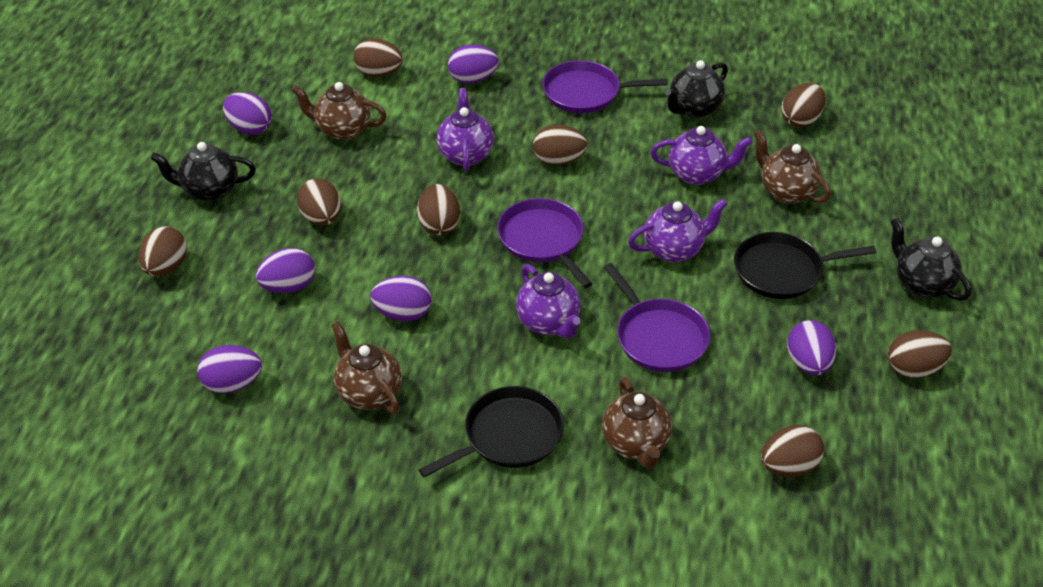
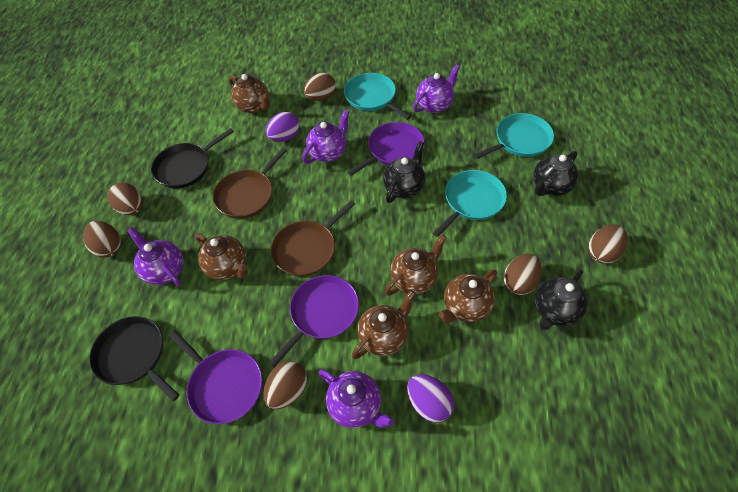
brown egg: [138,226,187,276] [297,178,341,226] [354,38,403,77] [417,184,460,235] [533,125,588,165] [761,425,824,477] [781,83,826,127] [888,330,952,378] = 8 -> [83,221,121,257] [107,183,143,215] [263,361,307,409] [304,73,336,101] [503,254,542,295] [588,224,628,264] = 6
brown pan: none = 0 -> [213,148,287,219] [271,200,355,277] = 2
brown teapot: [291,82,387,140] [332,321,402,414] [602,377,672,469] [754,130,830,204] = 4 -> [195,234,248,280] [229,74,270,113] [352,290,416,359] [385,234,447,296] [439,270,497,323] = 5
purple egg: [197,345,262,393] [223,92,272,135] [256,248,315,293] [370,276,431,322] [448,45,499,83] [787,320,836,375] = 6 -> [266,112,300,142] [407,374,454,422] = 2
turquoise pan: none = 0 -> [344,73,411,120] [433,170,507,237] [474,113,554,159] = 3

